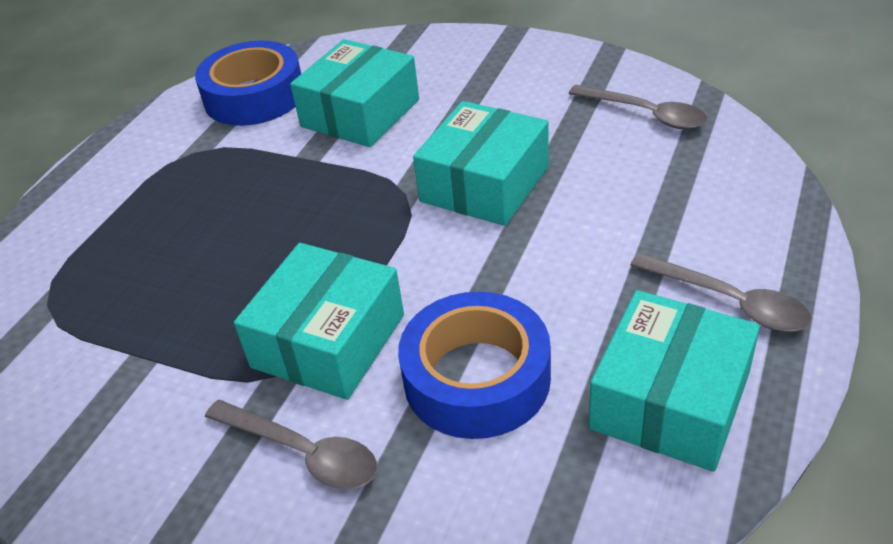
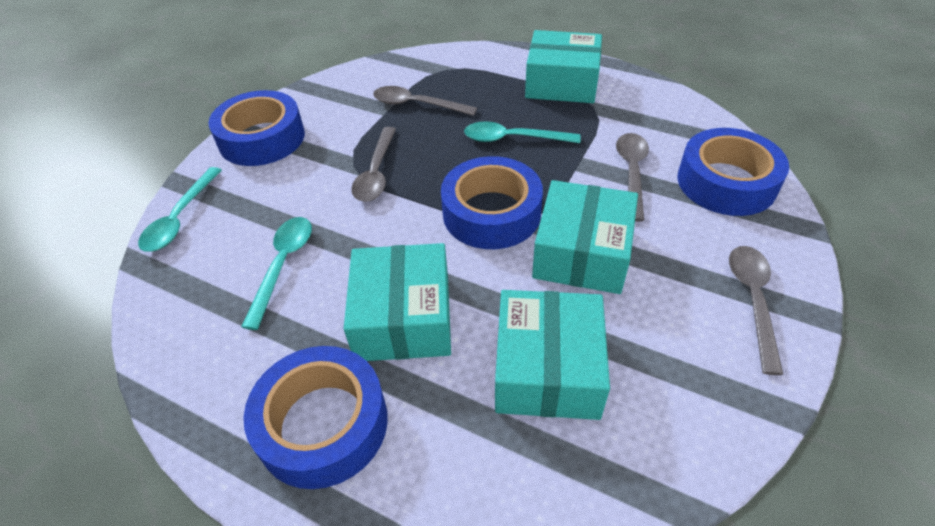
blue tape: [195,41,301,126] [398,292,551,439] = 2 -> [209,90,305,166] [244,346,388,489] [441,156,543,249] [677,128,789,216] = 4
grey spoon: [205,400,377,489] [568,85,707,129] [630,253,812,332] = 3 -> [351,127,396,202] [373,86,477,116] [616,133,649,222] [729,246,784,375] = 4
turquoise spoon: none = 0 -> [138,167,222,252] [241,217,312,330] [464,121,580,143] = 3

